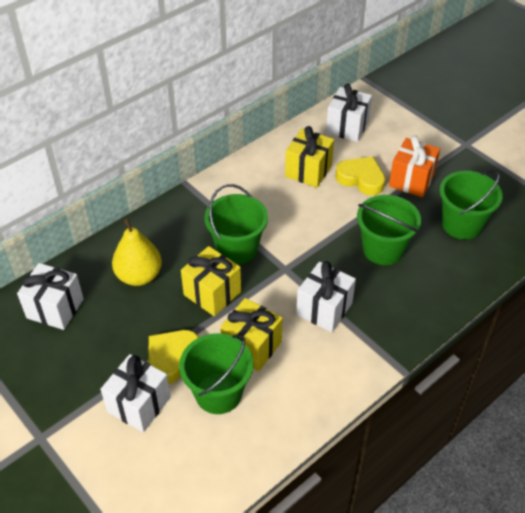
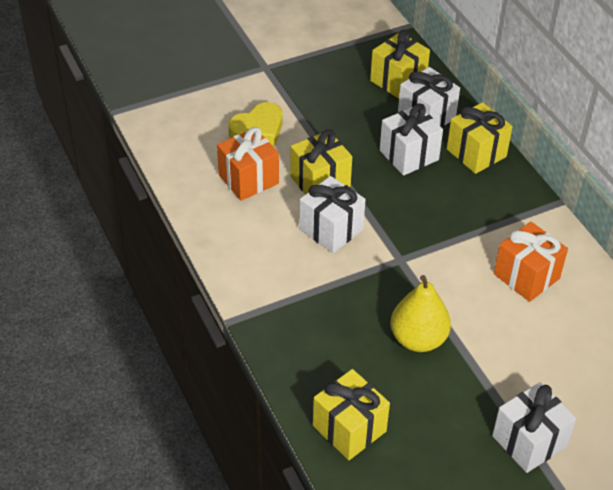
green bucket: [179,333,253,414] [204,184,268,264] [357,195,421,265] [439,170,503,239] = 4 -> none = 0
orange gift: [389,135,440,198] = 1 -> [217,127,279,201] [494,222,568,302] = 2
yellow gift: [181,246,241,316] [220,298,283,372] [285,126,334,188] = 3 -> [290,129,352,195] [313,369,390,460] [370,30,430,99] [447,102,513,174] = 4
yellow heart: [148,330,199,384] [335,157,385,196] = 2 -> [228,102,283,146] = 1

